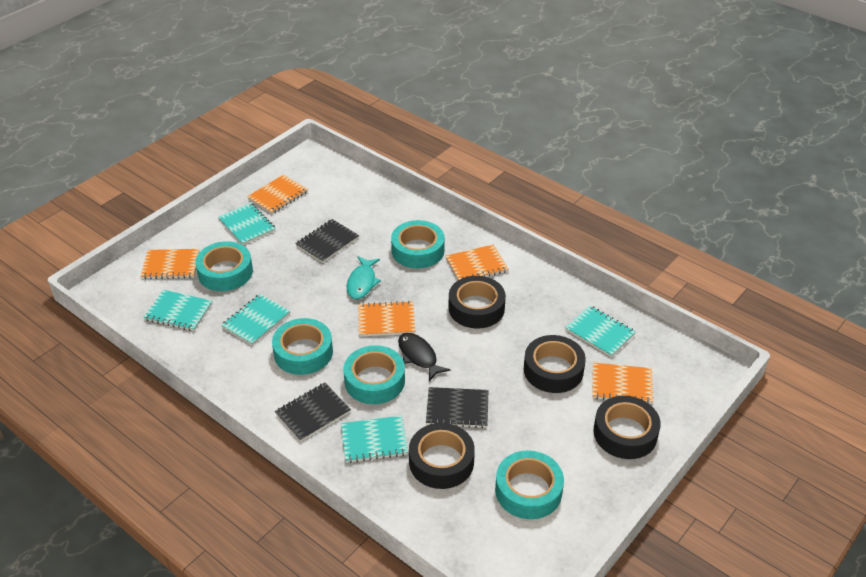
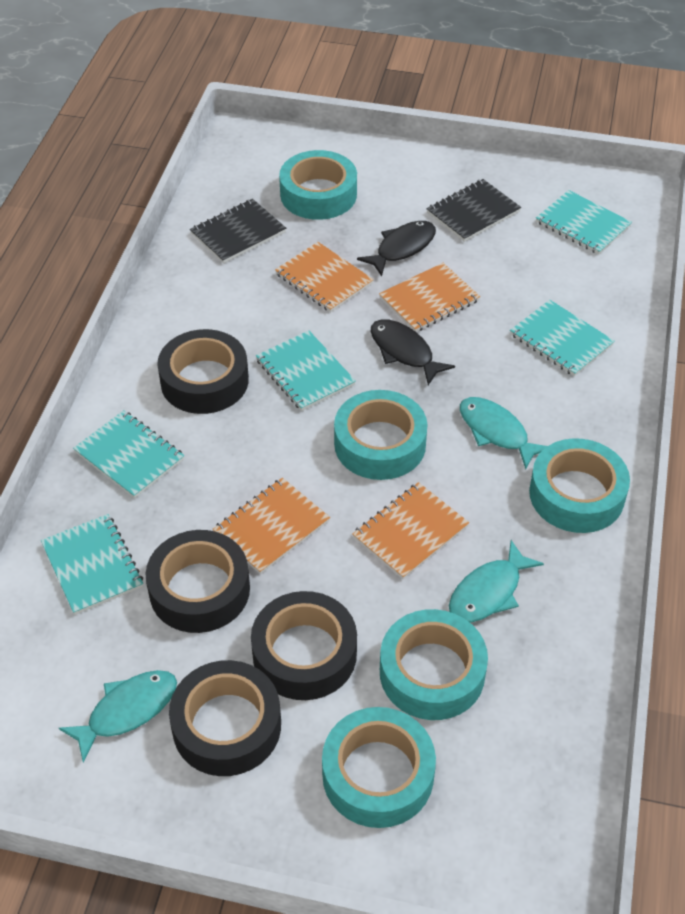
black fish: [398,333,450,381] = 1 -> [357,221,436,276] [370,319,455,385] = 2
black notebook: [275,383,351,442] [295,219,359,263] [426,387,488,428] = 3 -> [190,199,286,263] [427,179,521,242] = 2
orange notebook: [141,249,200,279] [247,174,308,214] [358,301,415,337] [446,244,509,280] [592,363,653,404] = 5 -> [213,477,330,574] [275,242,374,312] [352,482,469,579] [379,263,480,332] = 4
turquoise fish: [347,256,381,299] = 1 -> [59,670,177,763] [449,540,544,623] [460,397,547,470] = 3

